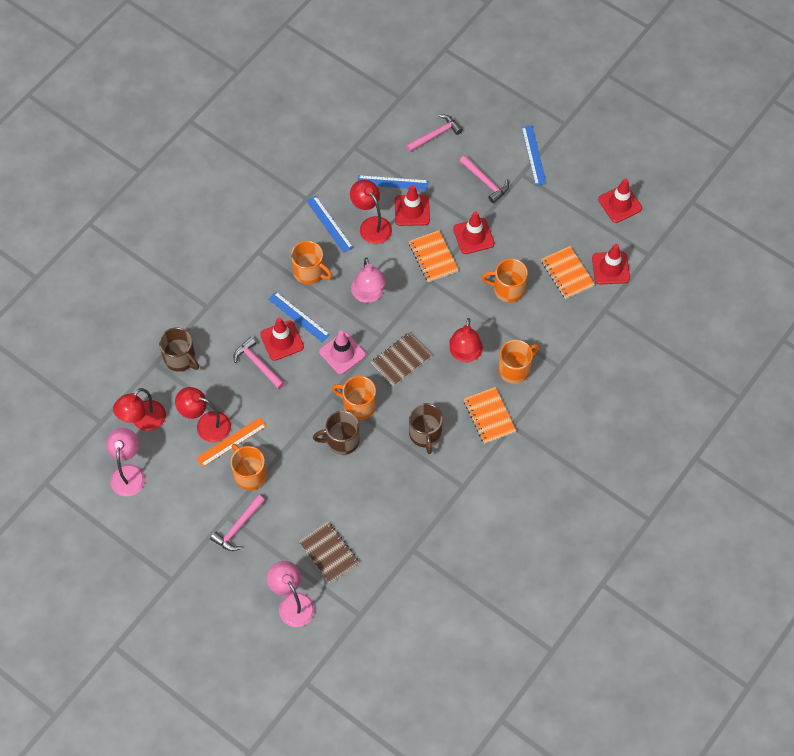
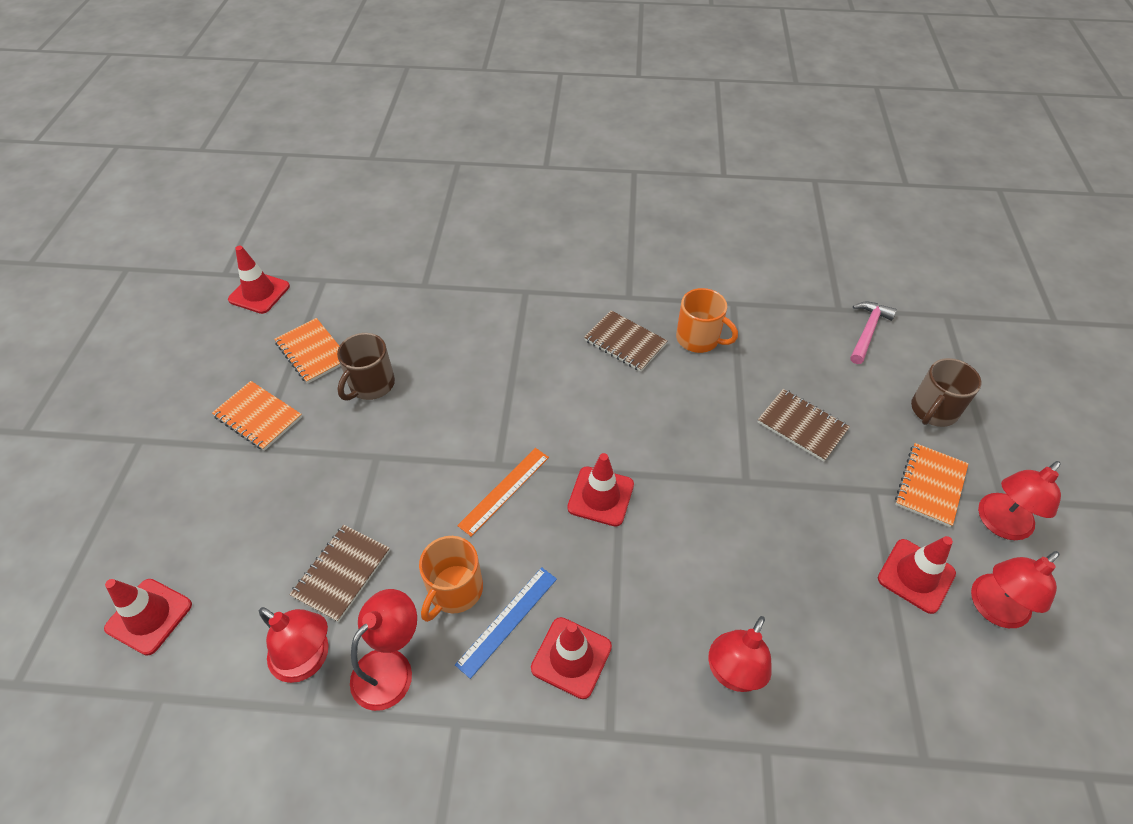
blue ruler: [268,292,330,342] [306,196,353,253] [357,175,428,190] [522,125,547,185] = 4 -> [455,567,557,679] = 1
brown mug: [159,327,199,372] [313,411,360,455] [409,403,443,454] = 3 -> [337,333,395,401] [911,358,982,427] = 2
brown notebook: [299,522,359,583] [371,332,432,386] = 2 -> [289,525,390,622] [584,310,667,372] [758,389,850,462] = 3
orange mug: [231,444,267,490] [291,241,332,285] [332,376,376,420] [482,259,528,302] [498,340,539,384] = 5 -> [419,536,483,622] [676,288,738,353] = 2
pink hammer: [210,495,265,551] [234,337,285,389] [406,115,463,152] [459,155,509,203] = 4 -> [850,302,897,364] = 1
pink lamp: [106,428,145,496] [267,561,315,627] [351,257,386,303] = 3 -> none = 0
pink traffic cone: [319,330,366,375] = 1 -> none = 0
red lamp: [113,388,166,431] [175,387,231,442] [350,180,392,244] [449,318,483,362] = 4 -> [259,607,329,683] [350,589,417,711] [708,616,771,692] [971,551,1059,628] [978,461,1061,540] = 5

